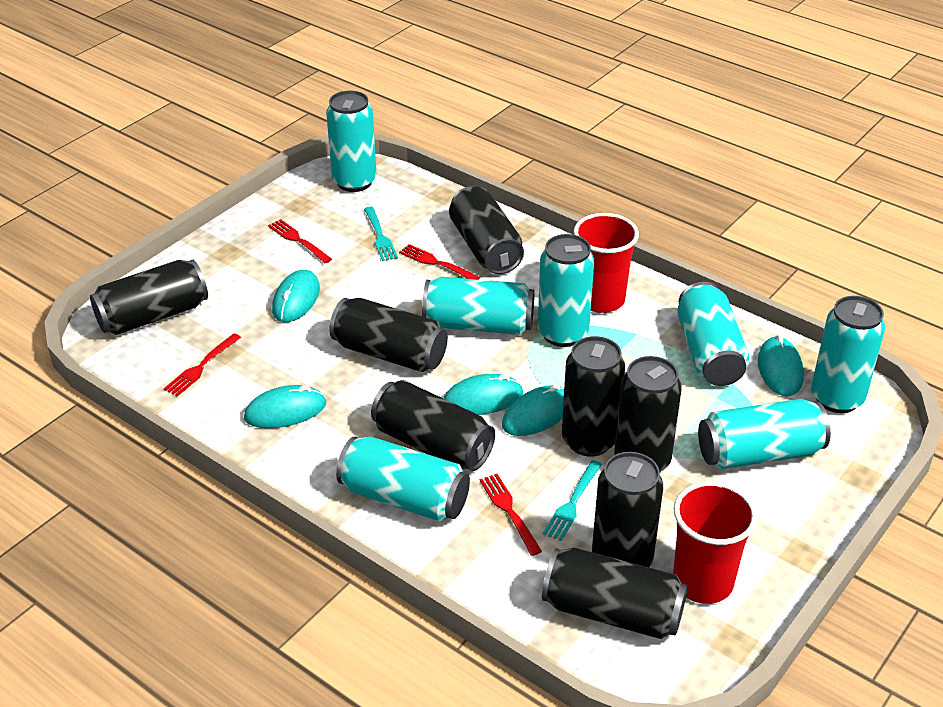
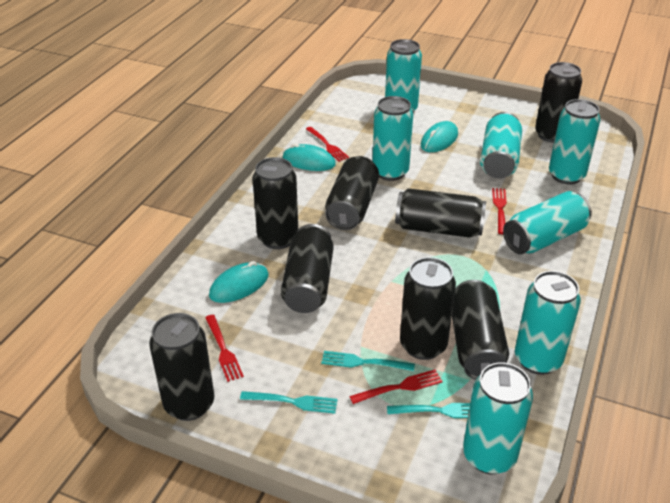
red cup: [573,213,639,313] [673,481,757,604] = 2 -> none = 0
turquoise fork: [364,207,398,261] [543,460,602,541] = 2 -> [240,391,338,414] [321,351,415,371] [387,403,470,418] = 3
turquoise mouse: [244,385,326,428] [272,270,320,322] [444,374,523,415] [502,384,564,436] [758,335,804,396] = 5 -> [209,261,268,303] [283,143,336,171] [421,121,458,152] = 3

